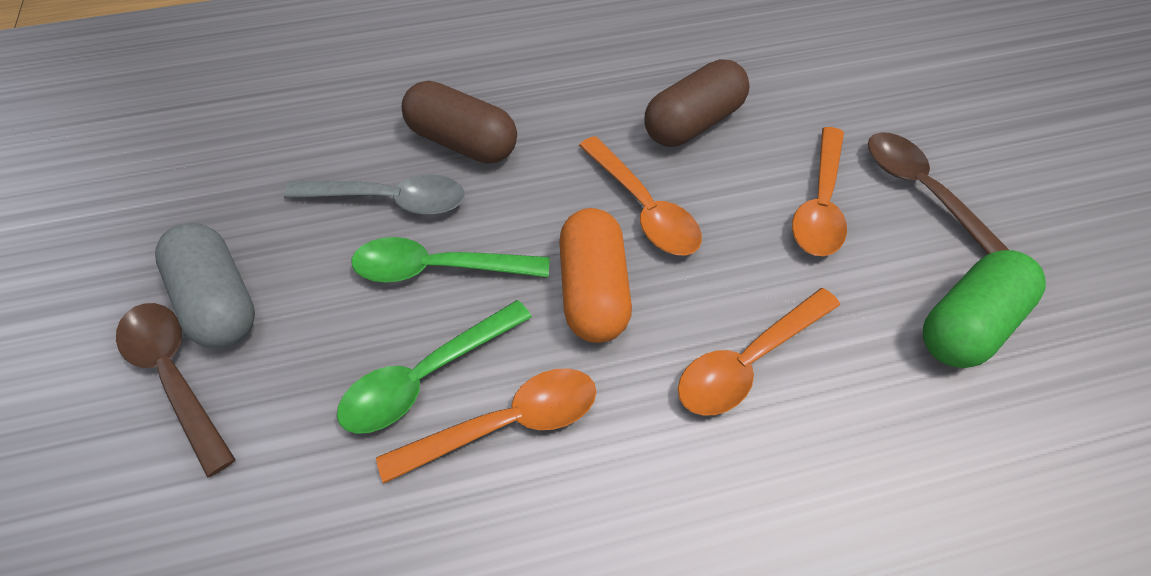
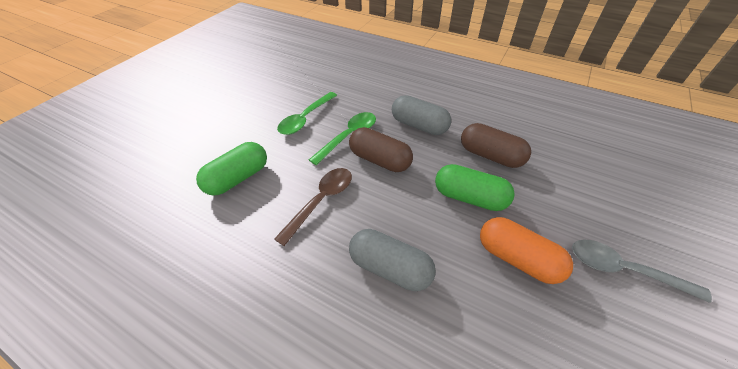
brown spoon: [116,303,236,477] [868,132,1009,254] = 2 -> [274,168,352,246] = 1
green capsule: [923,250,1046,368] = 1 -> [196,142,267,196] [435,164,515,211] = 2
grey capsule: [155,223,255,348] = 1 -> [349,229,436,291] [392,95,451,135] = 2
orange spoon: [376,368,596,484] [579,136,702,256] [678,288,840,416] [792,127,847,256] = 4 -> none = 0

